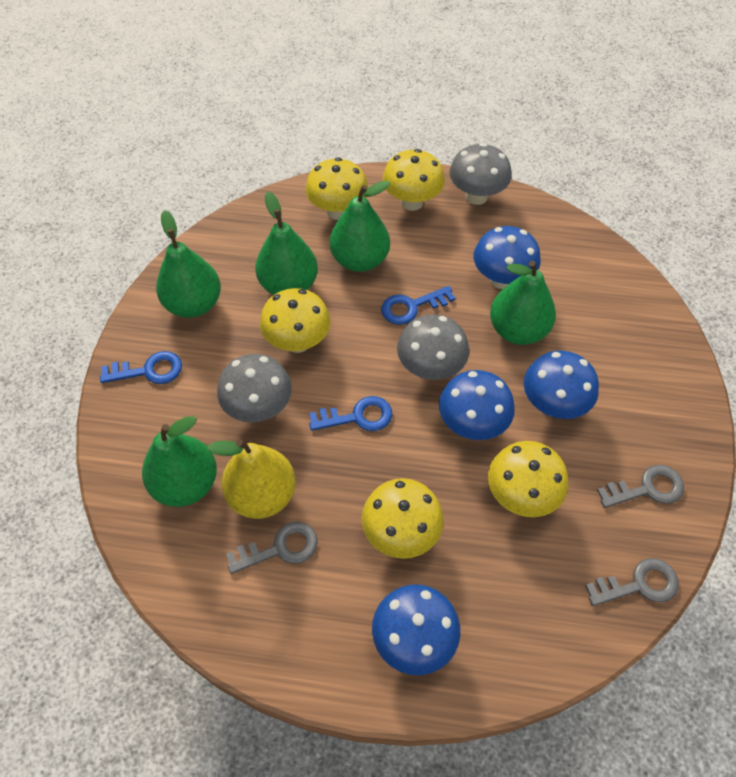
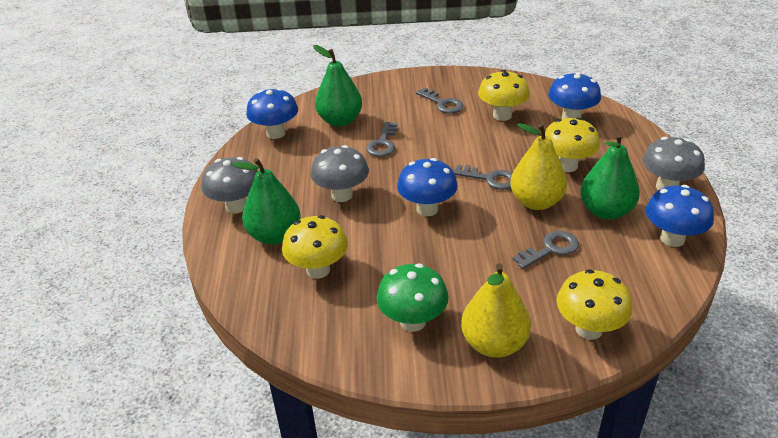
blue key: [100,351,182,384] [309,396,392,431] [381,286,455,325] = 3 -> none = 0
green mushroom: none = 0 -> [376,264,449,332] = 1
green pear: [142,416,217,507] [156,210,221,318] [255,191,318,295] [330,181,390,272] [490,261,556,345] = 5 -> [232,158,301,244] [313,45,362,127] [580,133,640,220] = 3
grey key: [226,522,318,574] [585,558,679,606] [597,465,684,508] = 3 -> [366,122,398,157] [416,88,464,113] [453,165,513,190] [512,231,579,269] = 4
yellow mushroom: [260,288,331,353] [305,158,368,220] [362,478,444,559] [382,149,445,211] [488,441,568,517] = 5 -> [282,215,348,279] [478,70,530,121] [545,117,600,172] [557,269,632,340] = 4
yellow pear: [207,439,296,519] = 1 -> [461,263,531,358] [510,123,567,210] = 2

